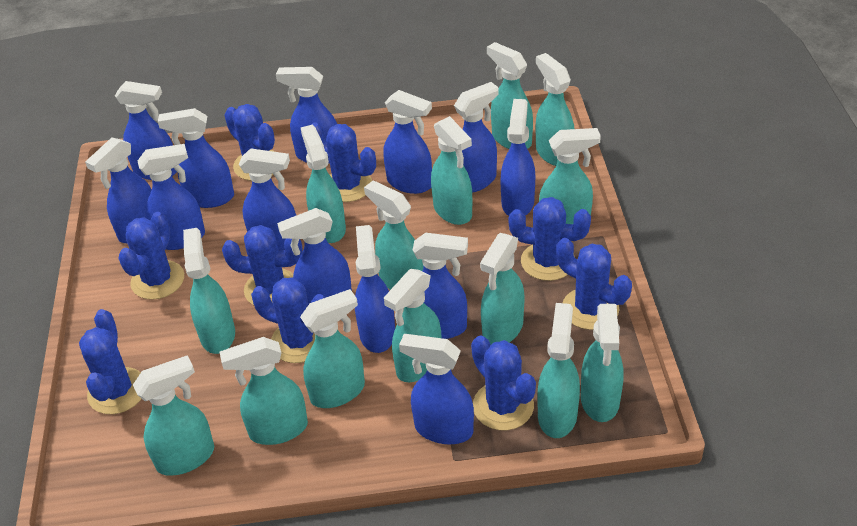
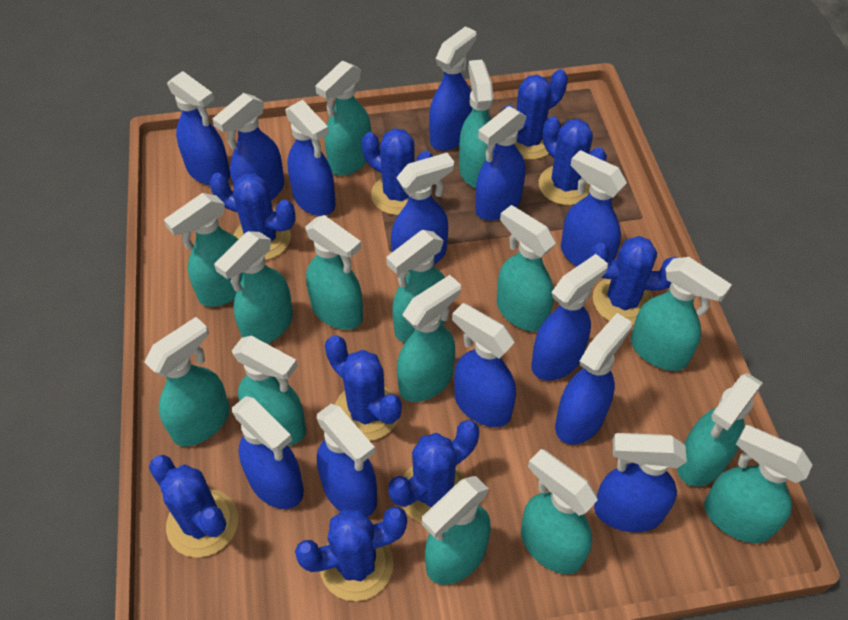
turquoise spray bottle: [133,355,214,476] [183,228,235,354] [219,337,308,445] [300,125,346,243] [300,289,365,408] [364,181,424,290] [384,269,442,382] [431,116,472,225] [480,233,525,346] [487,42,533,149] [536,53,574,166] [537,303,580,438] [539,128,601,224] [581,304,623,422] = 14 -> [145,317,230,446] [164,193,243,307] [214,231,293,344] [232,336,306,445] [305,215,363,330] [315,61,371,176] [386,230,445,342] [397,275,461,402] [422,476,491,585] [459,59,494,188] [497,205,556,331] [521,449,598,574] [631,257,732,371] [677,373,763,487] [704,425,813,543] = 15

